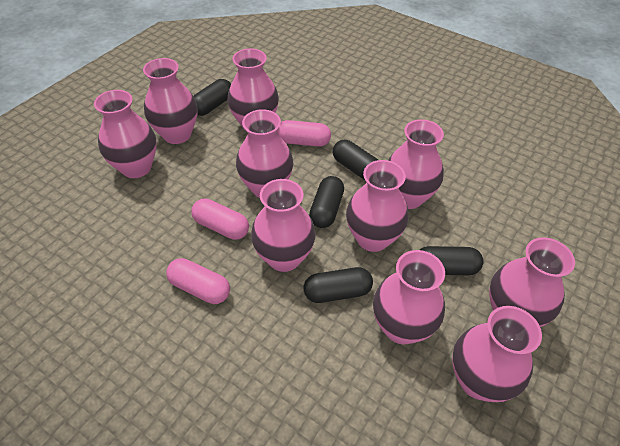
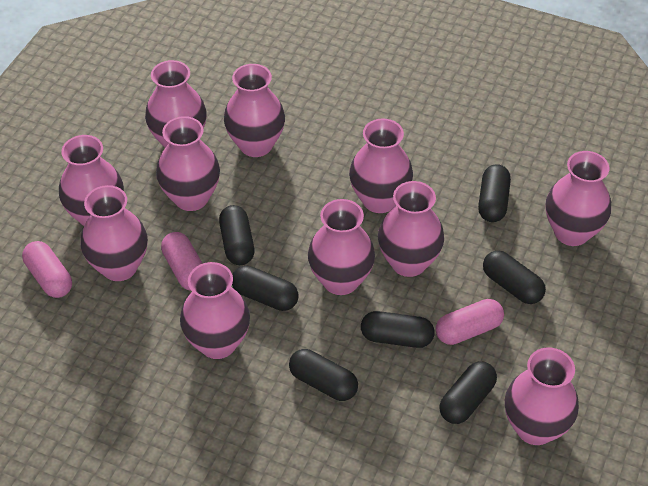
black capsule: [194,79,231,116] [304,267,373,303] [309,176,344,228] [333,140,378,180] [420,246,484,275] = 5 -> [219,205,254,265] [232,266,298,311] [289,349,358,401] [361,311,434,348] [439,361,497,424] [478,164,511,222] [483,251,546,304] = 7
pink vase: [94,90,157,178] [143,58,198,144] [228,48,279,131] [236,109,293,198] [251,179,315,272] [346,160,408,252] [373,250,445,344] [388,119,444,209] [452,306,542,402] [489,237,575,327] = 10 -> [59,135,124,226] [81,185,148,281] [145,60,207,148] [156,116,220,211] [180,262,250,359] [224,64,285,157] [308,199,375,295] [349,119,413,213] [378,181,444,277] [505,348,579,445] [546,151,611,246] = 11

